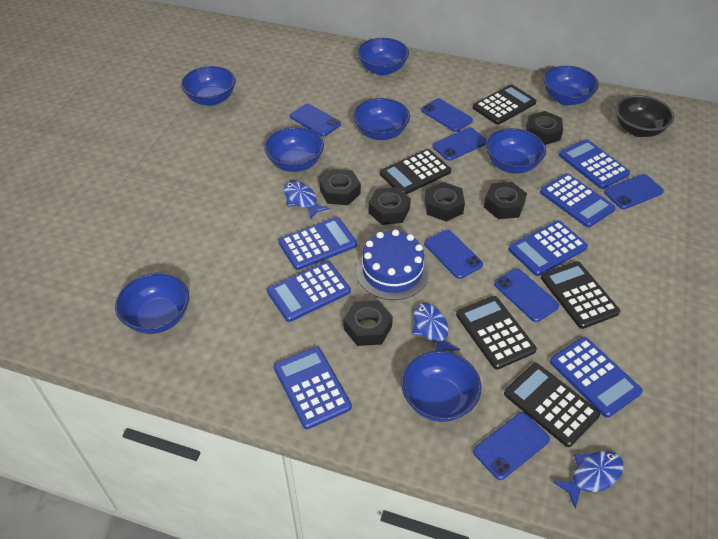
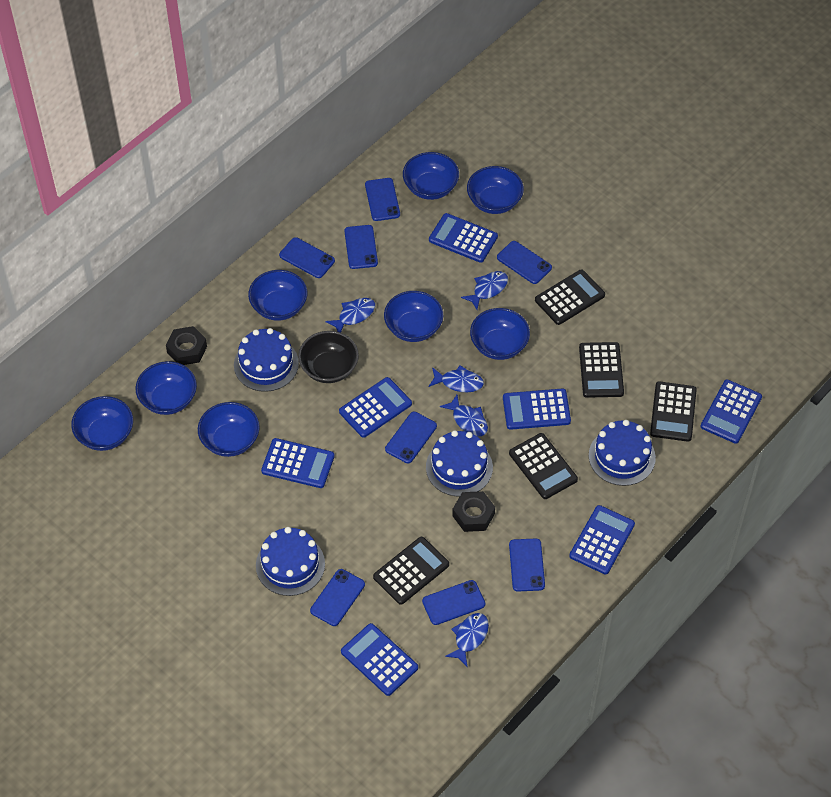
black nut: [319,169,361,205] [343,300,393,346] [368,187,411,225] [425,182,465,222] [484,182,527,219] [526,111,563,145] = 6 -> [166,326,207,365] [452,491,495,532] = 2
blue cake: [356,230,429,300] = 1 -> [234,328,299,392] [256,527,325,596] [426,430,493,497] [589,420,656,486] = 4
blue fish: [284,181,330,219] [413,303,460,351] [553,451,624,509] = 3 -> [325,298,375,333] [429,365,484,392] [440,395,488,436] [445,613,489,666] [461,271,508,310] = 5
blue phone: [290,103,341,137] [421,98,473,132] [424,230,483,279] [432,127,487,161] [473,412,550,480] [494,268,559,322] [604,174,664,209] = 7 -> [279,237,335,278] [310,569,365,626] [344,225,378,269] [365,178,400,221] [385,412,437,463] [422,580,485,625] [497,241,552,284] [509,538,545,591] = 8

